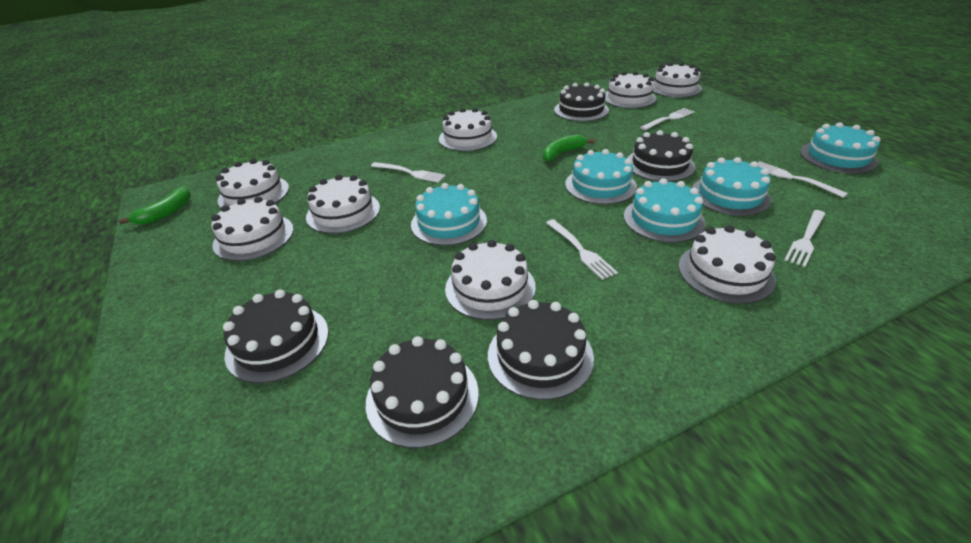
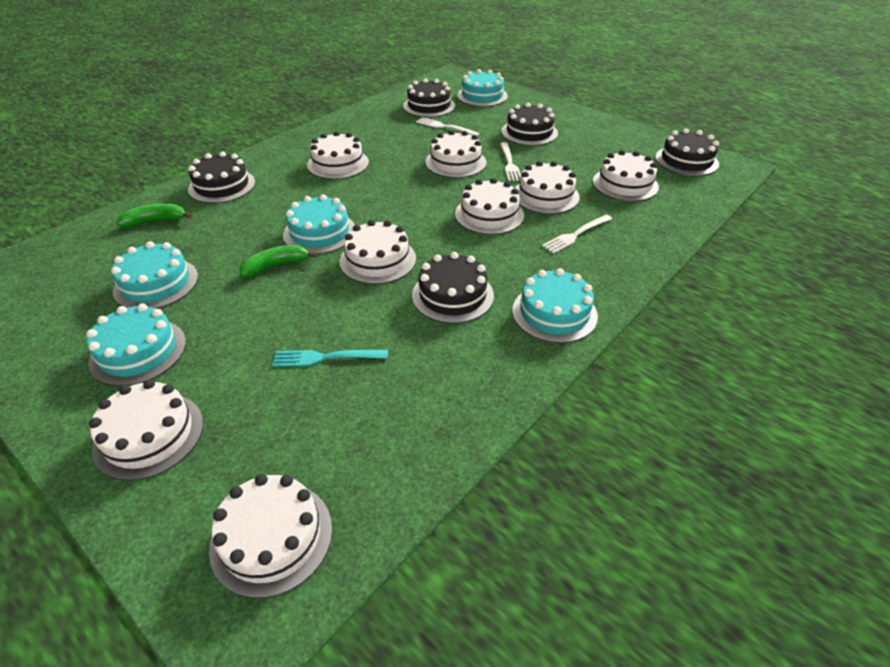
turquoise fork: none = 0 -> [272,350,388,367] = 1
white fork: [371,162,445,183] [546,219,618,280] [640,108,695,130] [758,161,848,198] [785,210,826,267] = 5 -> [416,117,480,136] [500,142,521,181] [542,215,612,254] = 3

